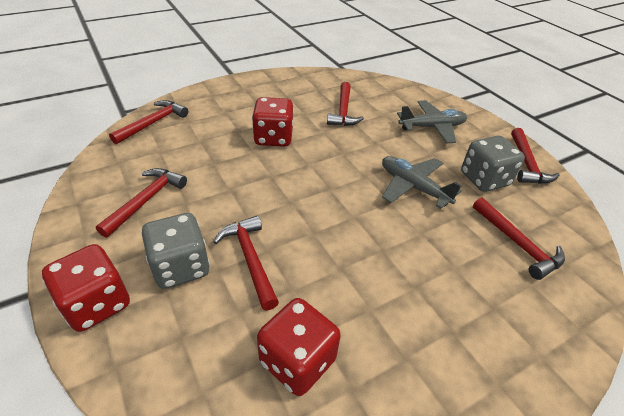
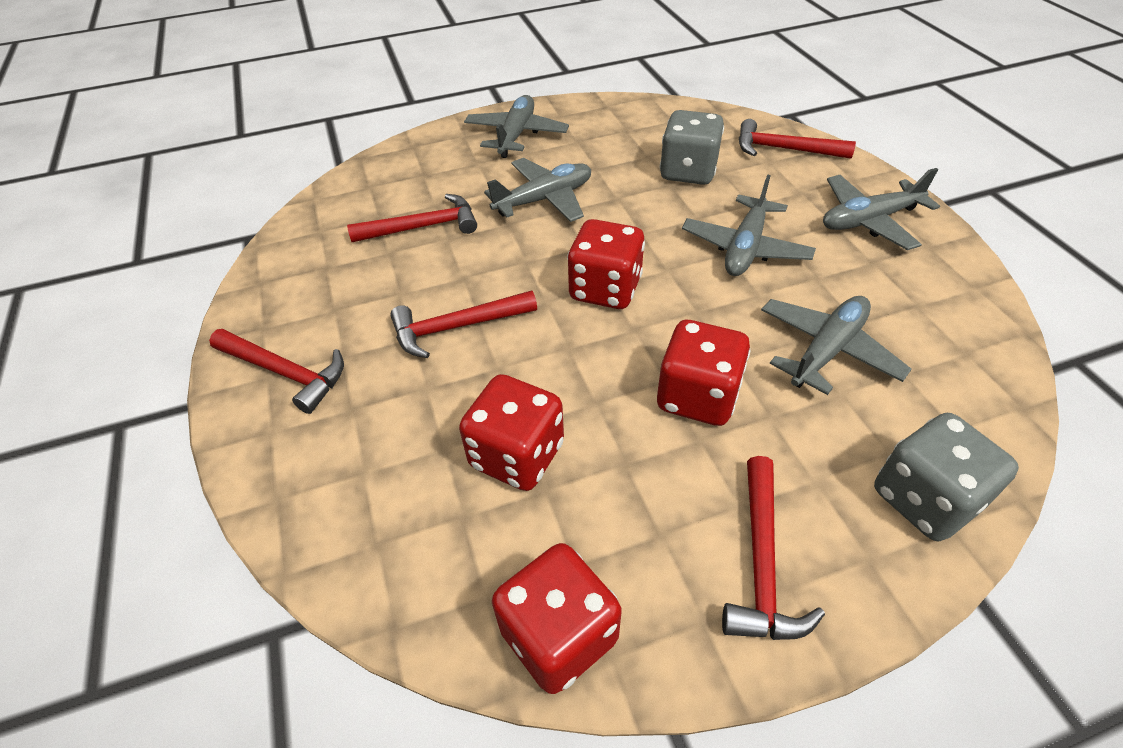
grey plane: [382,156,462,209] [397,100,467,143] = 2 -> [464,95,569,158] [484,158,591,222] [682,175,816,276] [761,296,912,395] [823,168,940,250] = 5
red dice: [42,244,130,332] [252,97,293,147] [257,298,341,396] = 3 -> [459,374,564,491] [492,543,622,694] [567,219,645,309] [657,320,751,426] = 4
red hammer: [96,168,187,238] [109,100,188,144] [214,216,279,311] [327,82,364,126] [473,198,565,280] [511,128,560,184] = 6 -> [209,329,344,414] [347,194,477,242] [390,290,537,358] [722,456,825,640] [739,119,856,159] = 5

